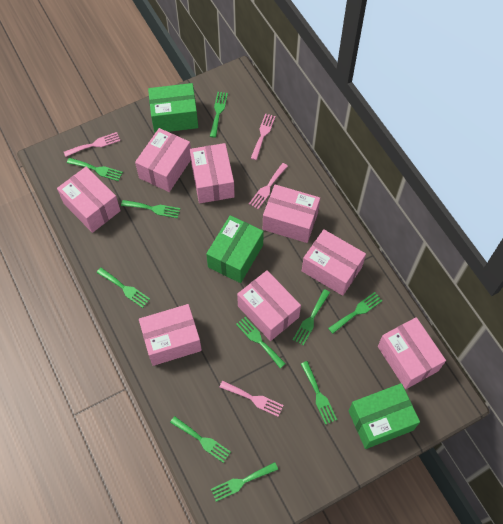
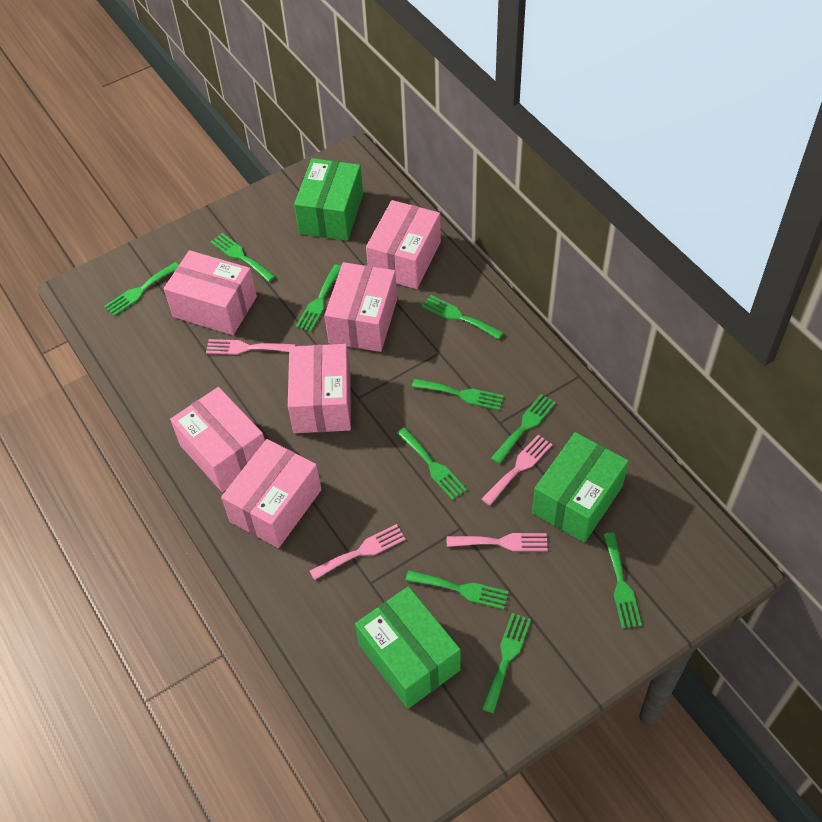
pink box: [57,167,121,233] [135,128,191,192] [139,304,202,366] [190,143,235,203] [237,270,301,341] [263,184,320,243] [302,229,366,296] [378,317,446,389] = 8 -> [164,250,257,335] [170,387,265,492] [221,439,322,548] [288,344,351,433] [324,262,397,352] [366,200,441,289] = 6

